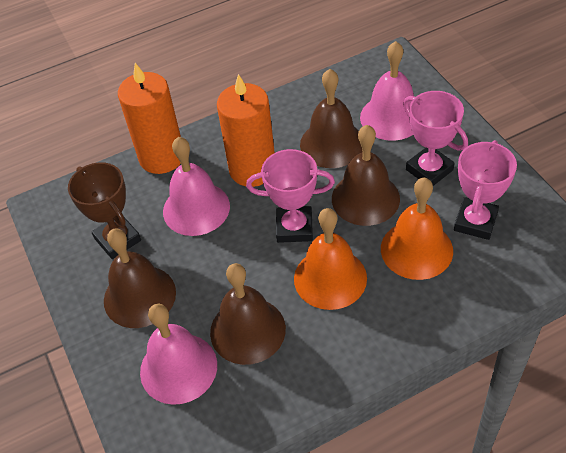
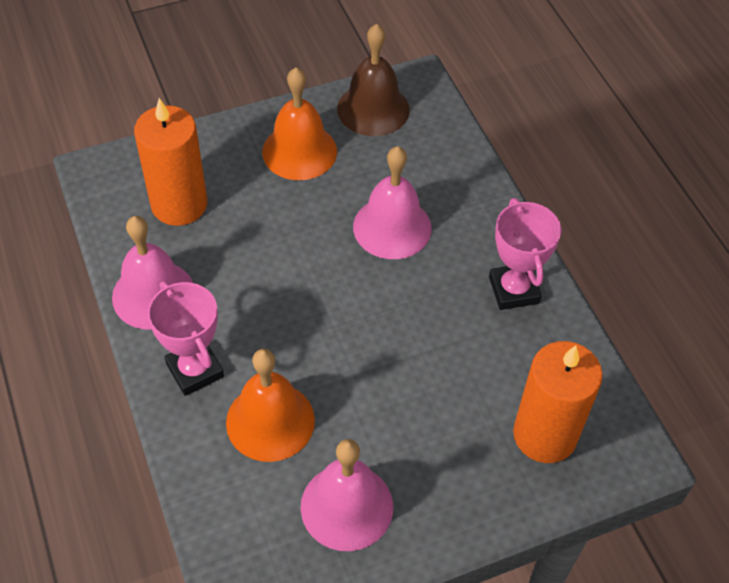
brown bell: [104,228,176,328] [210,263,286,365] [300,69,362,168] [332,125,400,226] = 4 -> [337,24,410,136] = 1
brown trophy: [68,162,141,259] = 1 -> none = 0
pink trophy: [246,149,335,243] [403,91,468,186] [454,140,517,240] = 3 -> [147,281,224,396] [489,198,561,310] = 2

